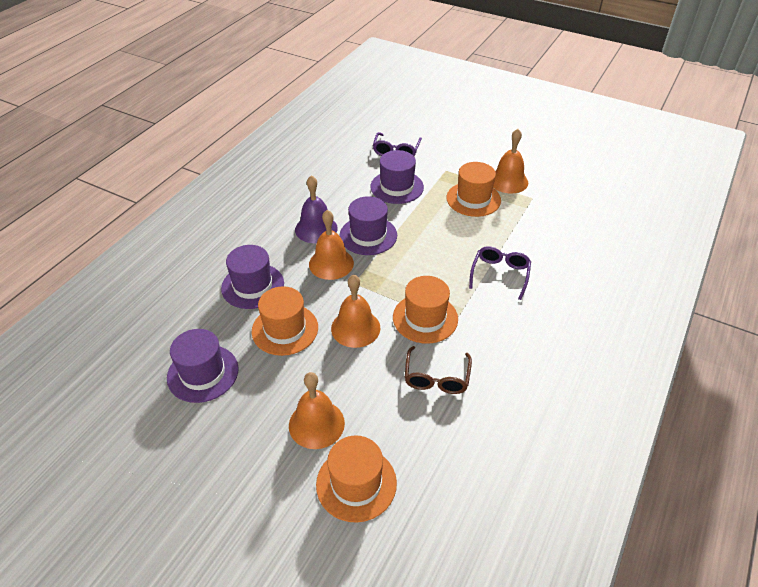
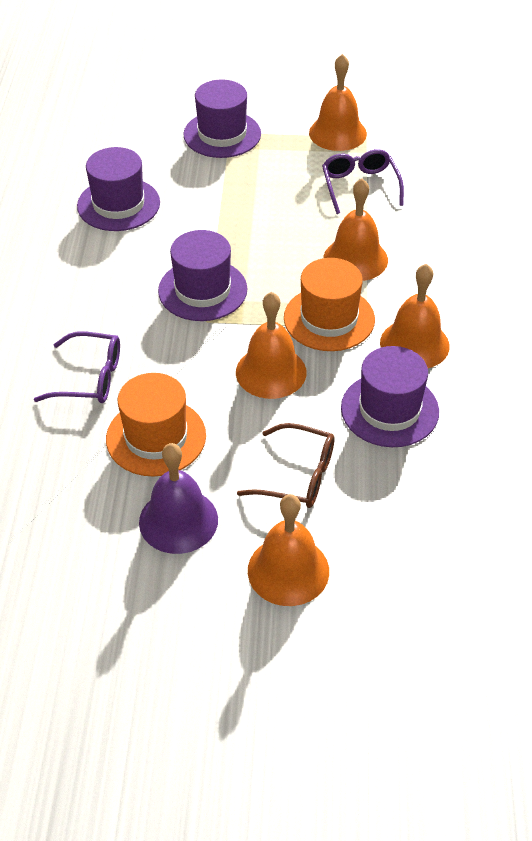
orange bell: [289,372,345,449] [309,210,354,280] [331,274,381,348] [493,129,528,194] = 4 -> [236,292,307,399] [248,494,329,606] [309,54,367,151] [323,179,388,281] [380,264,450,368] = 5
orange hat: [252,286,318,356] [316,436,397,523] [393,276,458,344] [446,162,501,217] = 4 -> [106,373,206,477] [284,258,375,351] = 2

